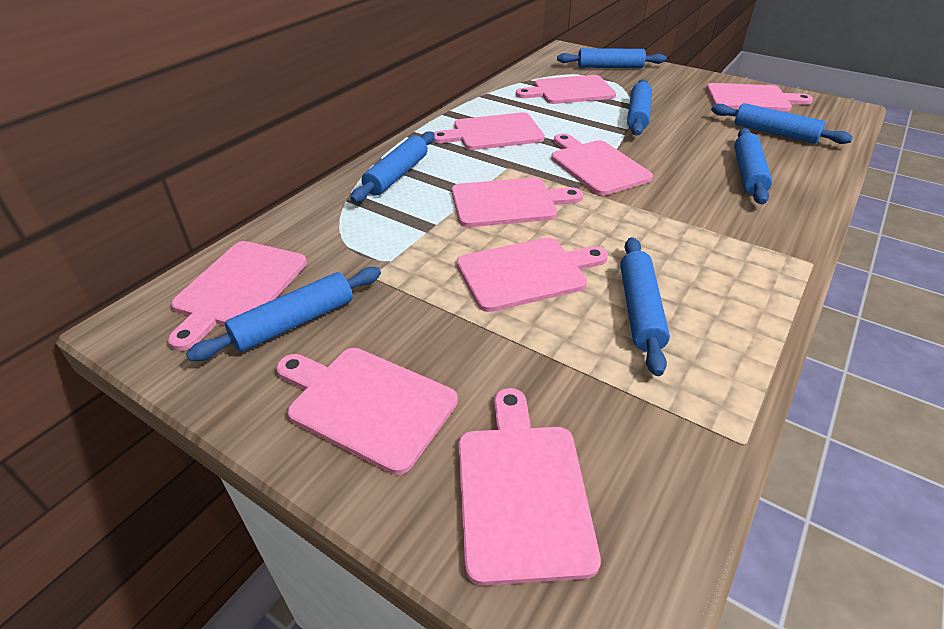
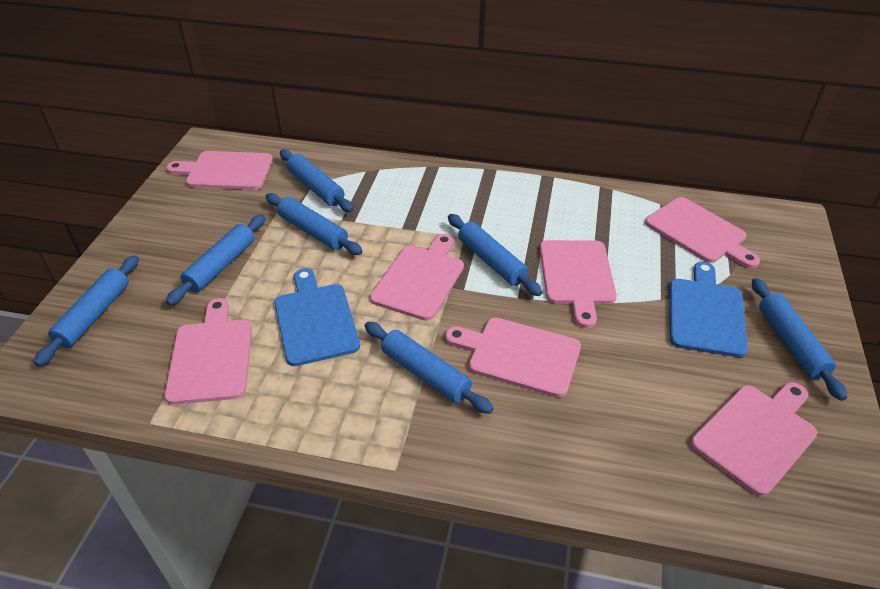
blue cutting board: none = 0 -> [274,268,360,366] [670,261,748,357] = 2
pink cutting board: [168,241,307,351] [276,348,458,475] [433,113,545,150] [452,178,583,227] [457,238,608,312] [458,388,601,586] [516,75,616,104] [551,133,653,195] [706,83,813,111] = 9 -> [164,298,252,405] [166,151,273,190] [370,234,464,321] [445,318,581,397] [540,240,617,328] [645,197,760,268] [691,382,817,496] = 7

